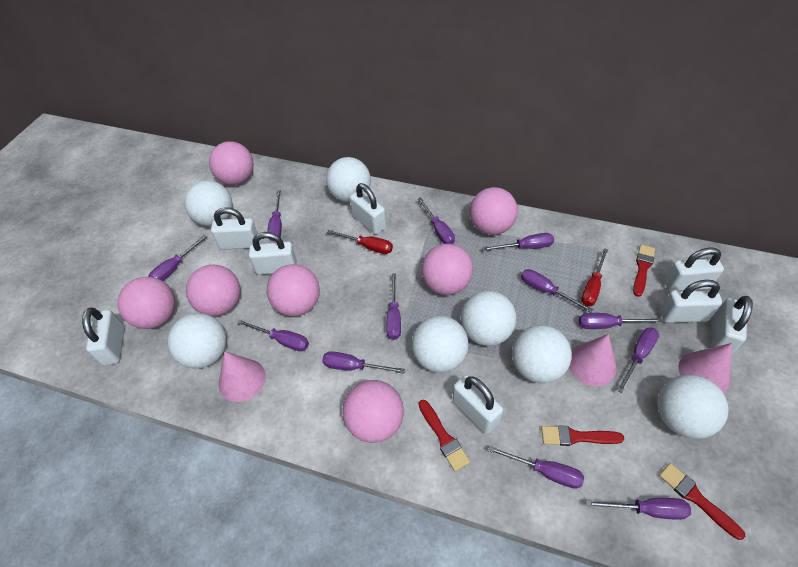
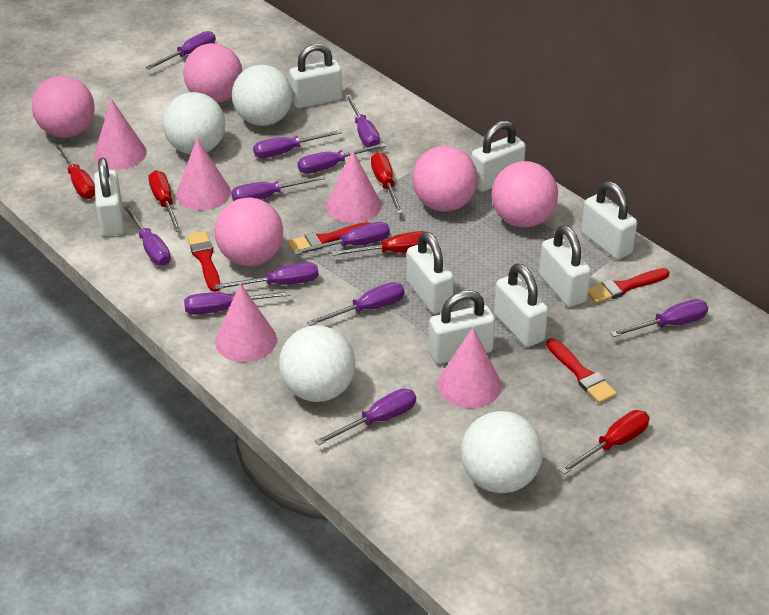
pink ball: [117,277,175,329] [186,265,241,316] [209,141,254,185] [267,264,320,316] [342,380,404,443] [422,244,473,295] [470,187,518,235] = 7 -> [32,76,95,138] [183,43,243,103] [215,197,283,266] [412,146,478,212] [492,161,558,228] = 5
pink cone: [219,351,266,402] [569,334,617,386] [678,343,732,393] = 3 -> [94,99,147,170] [176,138,231,210] [215,283,277,362] [326,150,381,223] [438,328,501,408] = 5
red screwdriver: [327,230,393,254] [581,248,608,306] = 2 -> [56,144,95,199] [148,170,181,232] [331,231,430,256] [371,152,403,214] [560,410,650,474] = 5
white ball: [168,313,227,369] [184,180,233,226] [326,157,371,202] [412,316,469,373] [461,291,516,346] [512,325,572,383] [657,375,729,439] = 7 -> [163,92,225,154] [232,65,292,126] [279,326,355,402] [461,411,543,493] = 4

